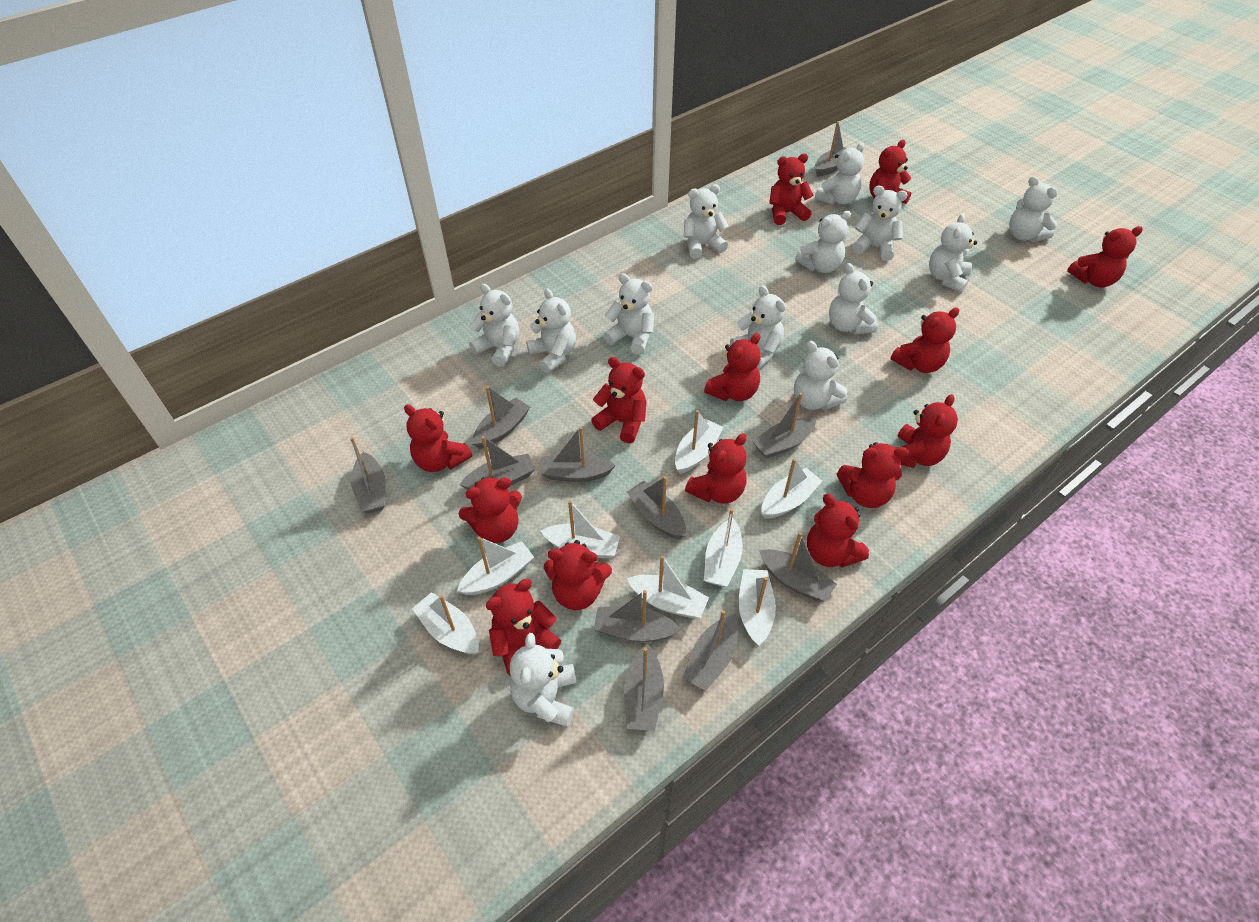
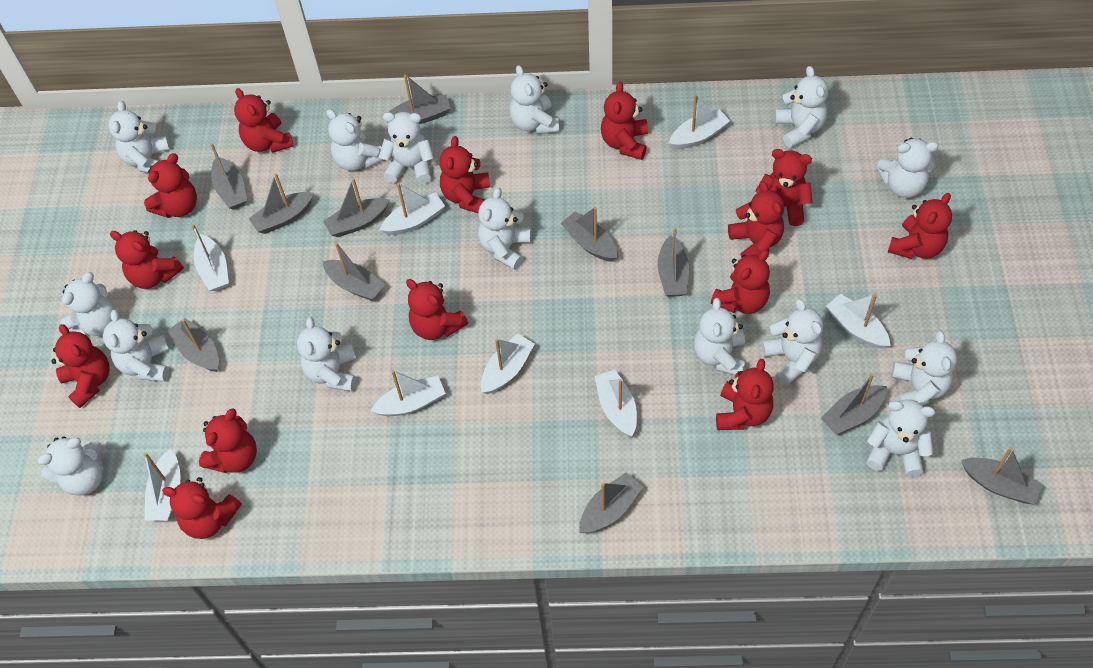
white teddy bear: [469,284,519,367] [510,633,577,727] [526,288,576,373] [603,273,654,355] [684,184,729,259] [730,285,786,370] [794,341,847,410] [795,211,851,273] [815,143,864,205] [829,263,878,334] [852,185,908,261] [929,214,977,293] [1009,176,1058,242] = 13 -> [38,437,103,496] [60,272,116,337] [103,310,170,382] [108,101,171,173] [297,317,356,391] [326,109,384,171] [379,112,434,184] [478,187,531,270] [509,65,559,134] [694,298,746,375] [761,299,823,385] [774,66,828,148] [866,399,935,477] [877,137,939,198] [892,331,957,405] = 15

